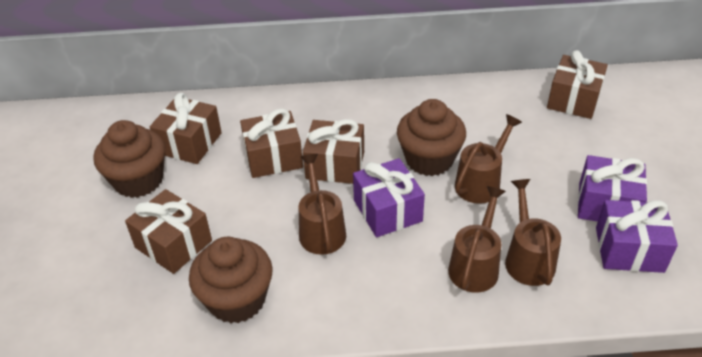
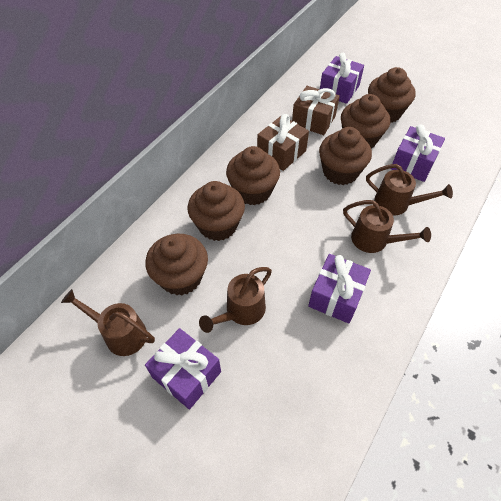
brown cupcake: [94,120,165,198] [189,237,273,324] [397,99,466,176] = 3 -> [145,234,208,296] [188,181,245,241] [226,146,280,205] [319,127,372,185] [341,94,390,148] [368,67,416,123] = 6
brown gift: [125,189,212,274] [150,93,222,164] [240,108,303,178] [303,119,364,184] [547,50,608,119] = 5 -> [257,114,309,171] [292,86,340,135] = 2
purple gift: [353,158,425,237] [578,155,647,222] [596,200,678,273] = 3 -> [145,328,221,410] [308,254,371,323] [320,53,364,104] [391,124,445,182] = 4

